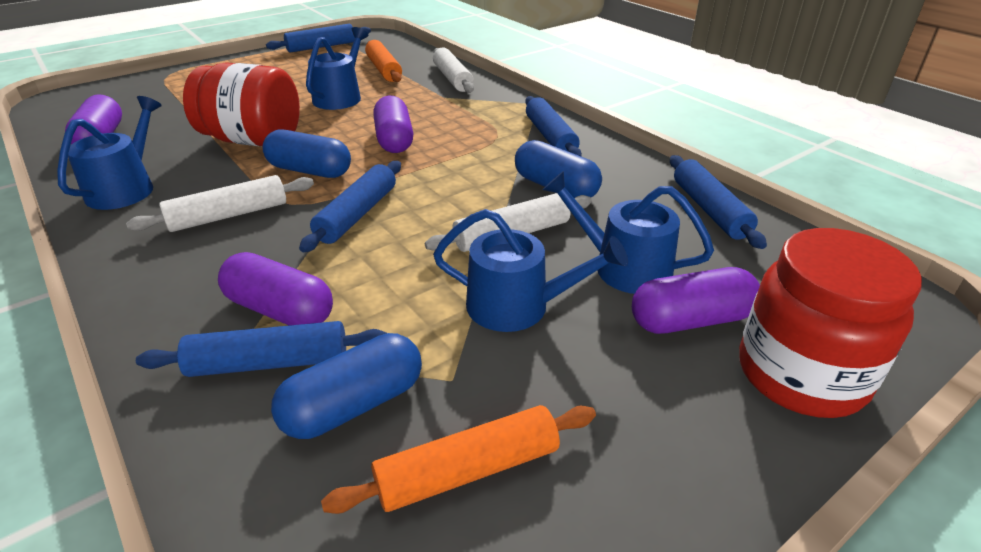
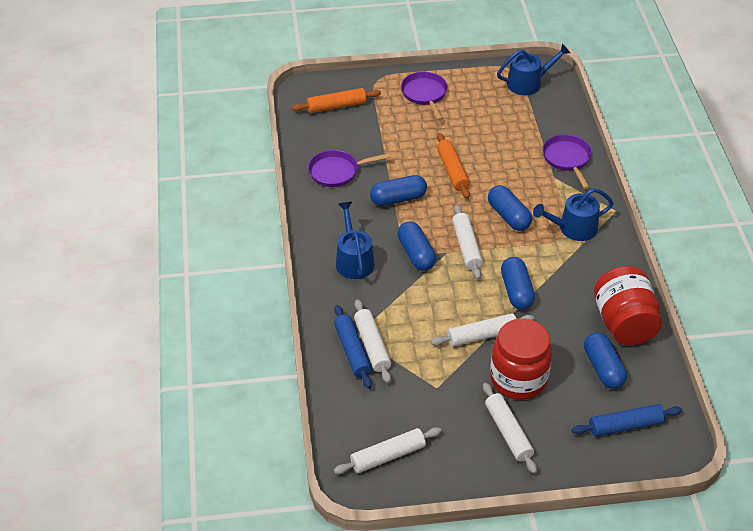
blue capsule: [262,130,351,178] [271,333,422,439] [515,140,602,198] = 3 -> [370,175,427,206] [397,221,436,271] [488,185,532,231] [501,257,535,310] [584,332,627,389] = 5
blue rolling pin: [136,321,387,377] [266,24,371,53] [299,161,401,252] [525,96,582,156] [670,155,767,249] = 5 -> [334,305,372,389] [572,404,682,436] = 2
blue watering can: [57,96,161,210] [306,27,368,110] [433,209,628,332] [543,171,714,294] = 4 -> [336,202,374,279] [497,44,570,95] [533,188,614,241] = 3
purple capsule: [65,94,122,144] [218,252,333,325] [373,96,413,153] [632,267,760,334] = 4 -> none = 0
purple pan: none = 0 -> [308,150,391,187] [401,72,448,121] [542,134,592,189] = 3
white rolling pin: [126,175,314,232] [425,193,592,252] [433,48,474,93] = 3 -> [333,427,442,474] [354,300,391,383] [431,313,534,347] [452,205,483,279] [483,383,537,474] = 5

